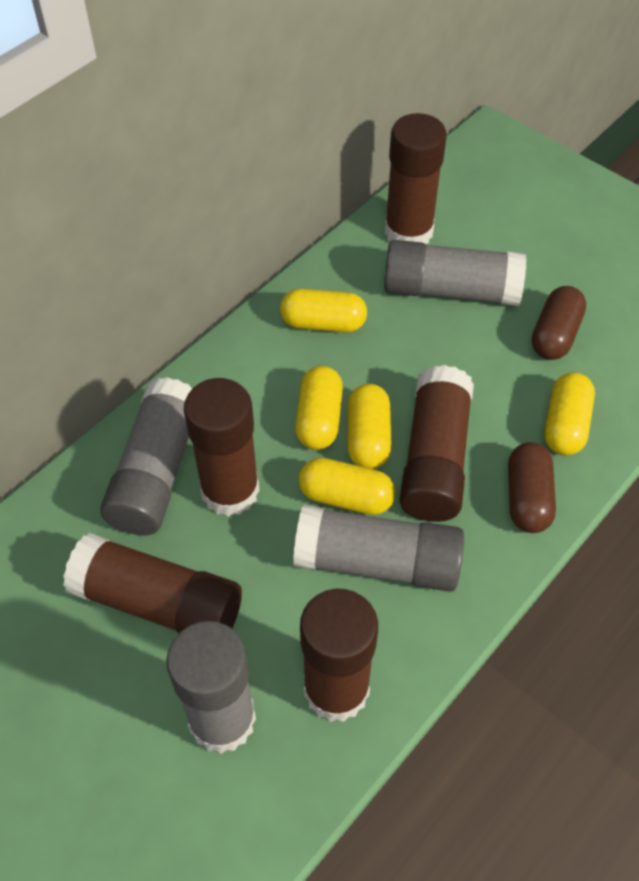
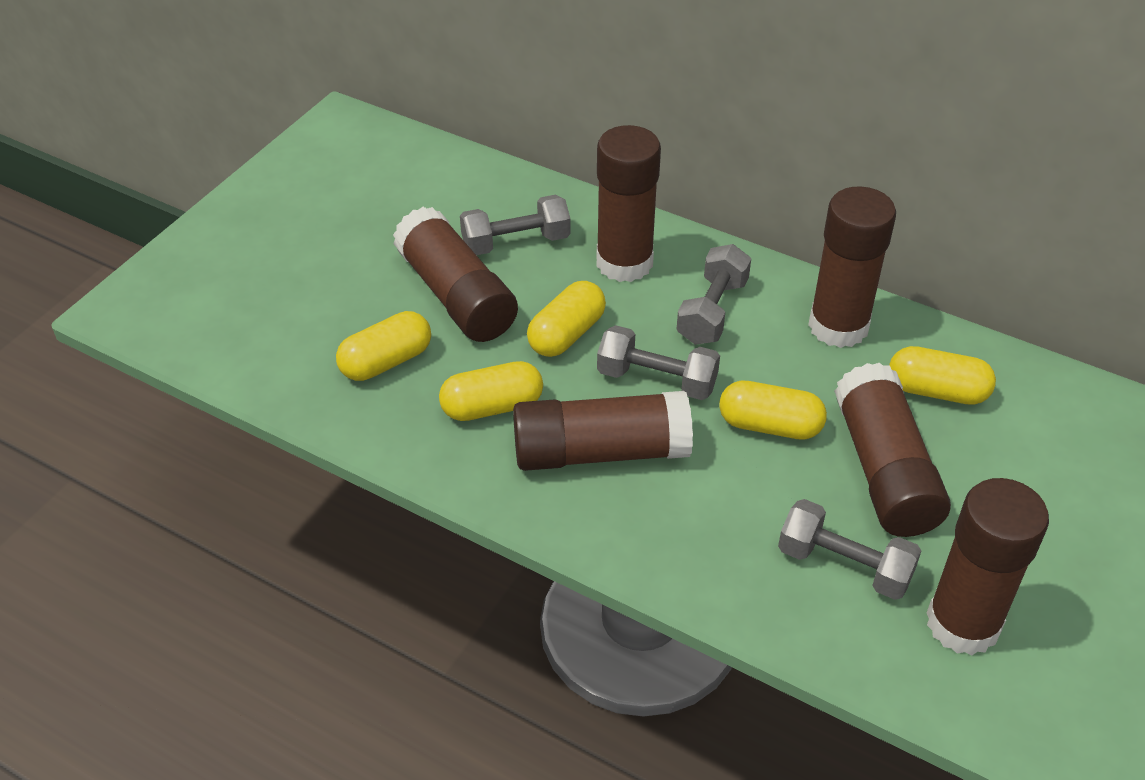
brown capsule: [508,442,556,533] [532,286,586,360] = 2 -> none = 0
brown glue stick: [63,533,242,633] [184,378,260,517] [300,589,378,722] [385,113,447,244] [399,365,474,522] = 5 -> [393,207,518,342] [513,391,693,471] [596,125,661,282] [808,186,896,348] [834,363,951,537] [927,478,1049,655] = 6
grey dumbbell: none = 0 -> [460,195,570,255] [597,325,720,400] [677,244,751,345] [778,499,921,600] = 4
grey glue stick: [100,377,193,535] [166,621,256,754] [293,505,464,592] [384,240,527,306] = 4 -> none = 0

